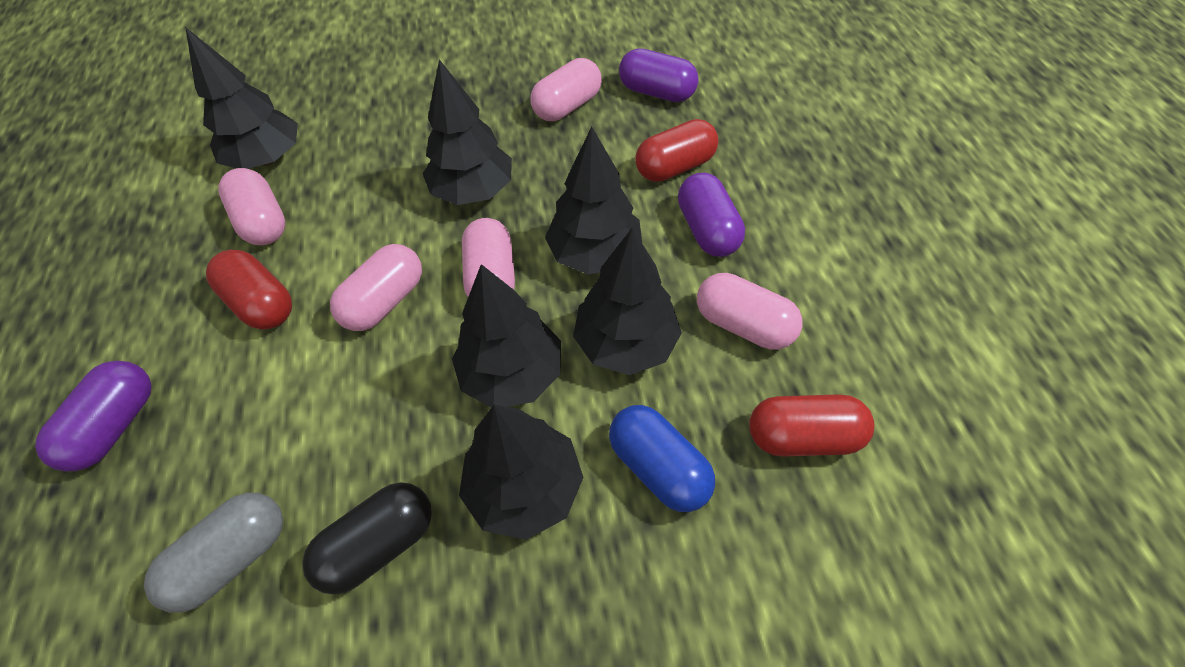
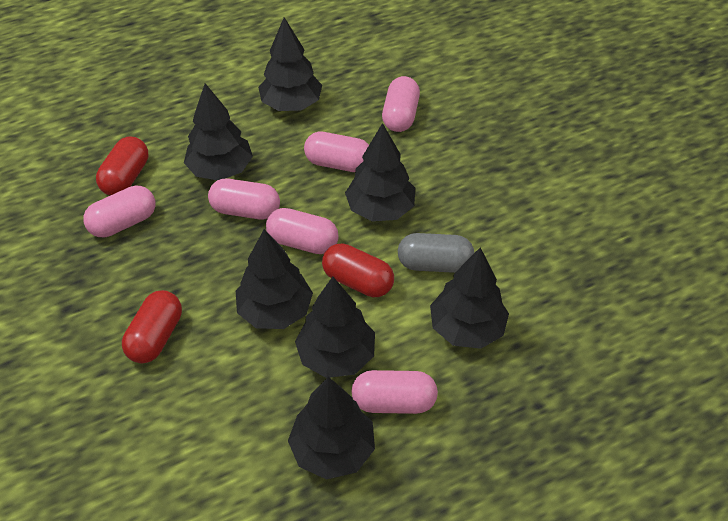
black capsule: [303,482,432,594] = 1 -> none = 0
black tree: [185,27,298,169] [422,59,512,205] [452,264,561,408] [459,405,584,540] [545,127,642,275] [573,228,682,375] = 6 -> [184,83,253,180] [236,229,313,329] [258,17,322,111] [288,377,375,480] [295,277,375,378] [345,123,415,222] [430,247,509,349] = 7
blue capsule: [609,405,715,512] = 1 -> none = 0
pink capsule: [218,168,285,245] [330,244,422,331] [462,218,515,297] [530,58,602,121] [697,273,802,350] = 5 -> [83,186,155,237] [208,179,280,219] [266,208,339,254] [304,132,369,172] [351,370,438,414] [382,76,420,132] = 6
purple capsule: [35,361,152,471] [619,48,698,102] [678,172,745,257] = 3 -> none = 0

